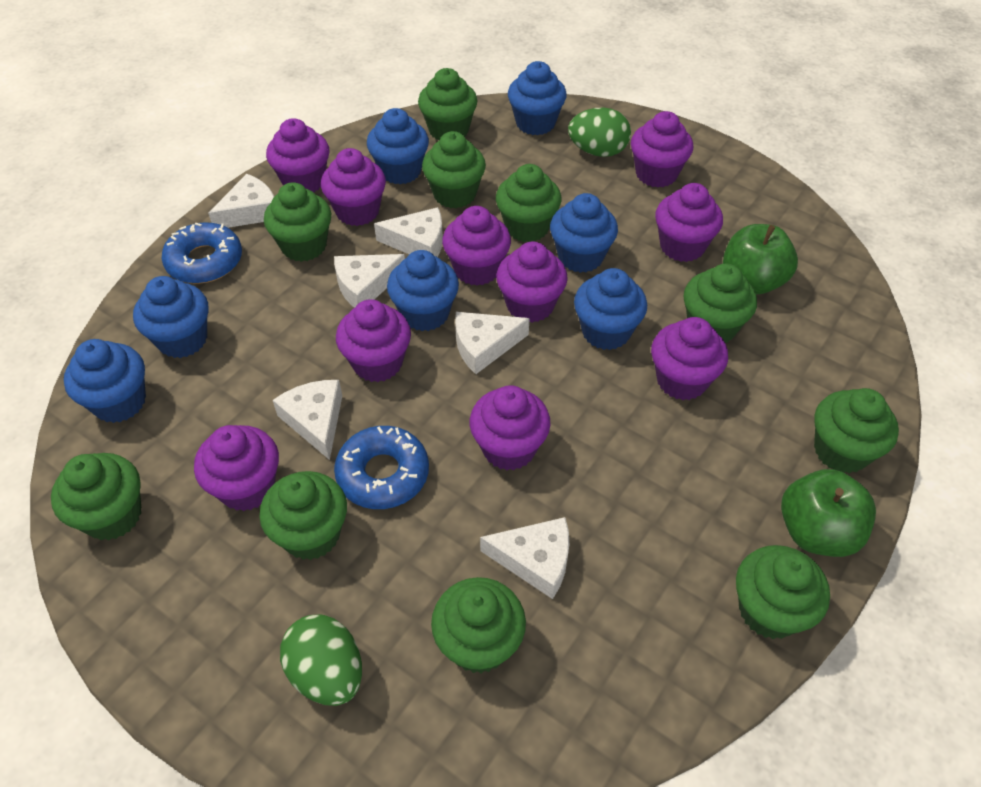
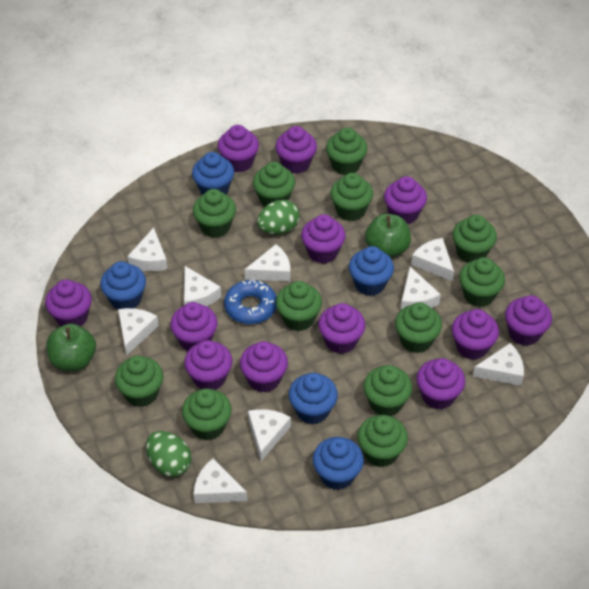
blue cupcake: [64,339,146,423] [133,276,208,358] [367,108,429,184] [387,250,459,331] [508,61,566,135] [550,193,618,273] [574,268,647,350] = 7 -> [100,261,146,309] [192,152,234,195] [289,373,338,424] [313,437,364,490] [349,246,394,296] = 5
blue donut: [161,222,242,284] [334,426,429,509] = 2 -> [224,279,277,324] = 1
green cupcake: [51,453,141,541] [259,471,347,560] [264,182,331,262] [418,68,477,140] [422,131,486,208] [431,577,526,673] [496,164,561,242] [684,264,757,343] [736,545,830,639] [814,388,899,474] = 10 -> [115,356,163,407] [182,389,232,440] [193,189,236,238] [253,162,295,207] [276,281,322,331] [326,128,368,175] [330,173,373,221] [357,415,408,467] [363,365,412,416] [395,302,442,353] [452,215,497,263] [459,257,505,307] = 12
purple cupcake: [194,425,279,511] [266,118,329,192] [321,148,386,226] [336,299,411,382] [442,206,511,286] [470,385,550,470] [496,242,568,323] [631,111,693,188] [651,317,728,400] [655,183,723,262] = 10 -> [45,279,92,326] [170,302,217,351] [184,340,232,390] [218,125,259,173] [240,341,288,392] [275,126,317,174] [301,214,346,264] [318,303,365,354] [384,176,427,224] [416,358,465,409] [452,309,499,360] [505,295,552,346] = 12
white cheese: [208,174,274,228] [273,380,342,460] [334,254,405,308] [374,207,443,257] [455,312,530,374] [480,517,569,599] = 6 -> [118,308,159,356] [127,228,168,271] [184,266,221,306] [194,458,247,503] [244,244,291,282] [248,409,291,461] [401,267,441,310] [411,238,454,282] [473,343,524,386] = 9

